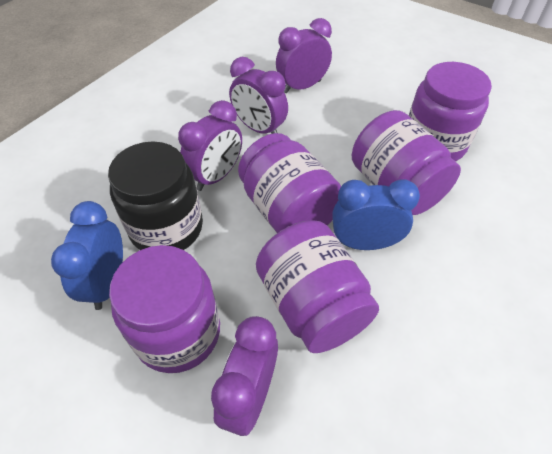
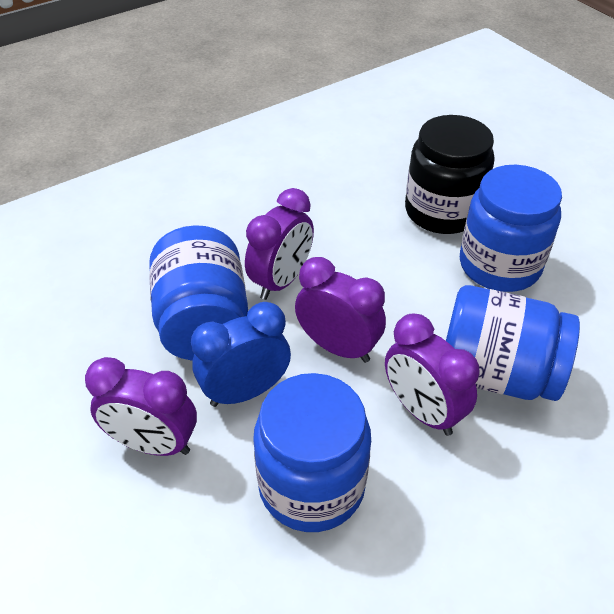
blue clock: [51,201,123,310] [332,179,420,250] = 2 -> [191,302,291,407] = 1
blue jar: none = 0 -> [149,225,248,360] [253,373,371,532] [446,285,580,401] [460,165,562,292] = 4
purple jar: [109,245,220,373] [238,133,341,233] [256,220,379,353] [352,110,461,215] [409,62,492,161] = 5 -> none = 0

